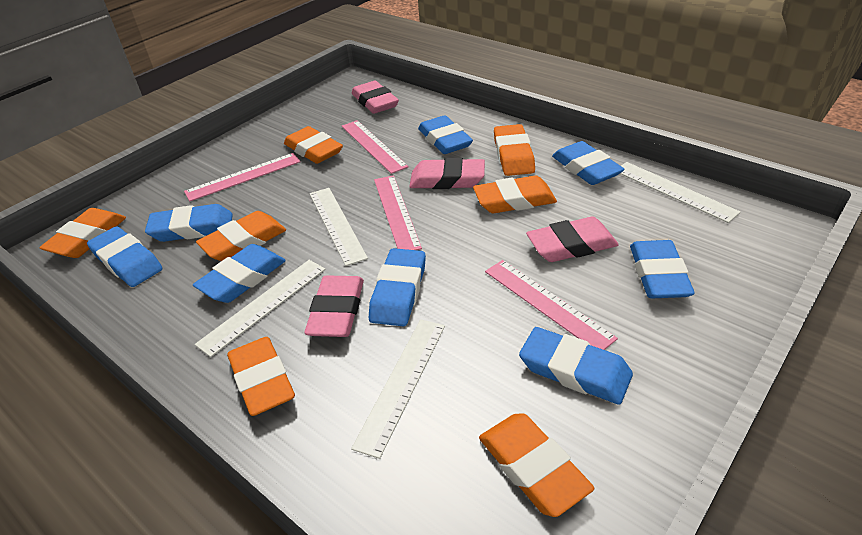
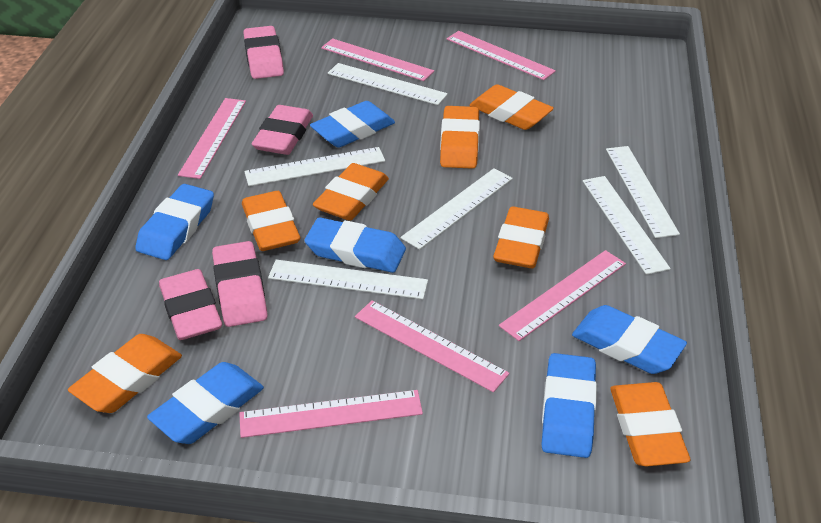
blue eraser: [87,226,163,287] [145,204,233,242] [193,244,286,303] [369,248,426,326] [418,115,473,154] [519,327,633,405] [552,141,624,185] [630,240,695,298] = 8 -> [135,184,214,260] [147,362,264,444] [304,217,406,273] [310,101,395,148] [541,353,597,458] [572,305,687,374] = 6
pink ruler: [184,153,300,201] [342,120,409,174] [374,175,422,250] [485,260,618,350] = 4 -> [178,98,246,179] [239,390,423,438] [321,38,434,81] [355,300,509,392] [447,31,556,80] [499,250,626,341] = 6
white ruler: [195,260,325,357] [310,188,368,266] [351,319,445,459] [620,162,741,223] = 4 -> [244,147,385,186] [268,260,428,299] [328,63,448,105] [401,168,513,250] [583,176,671,275] [606,146,680,238] = 6

